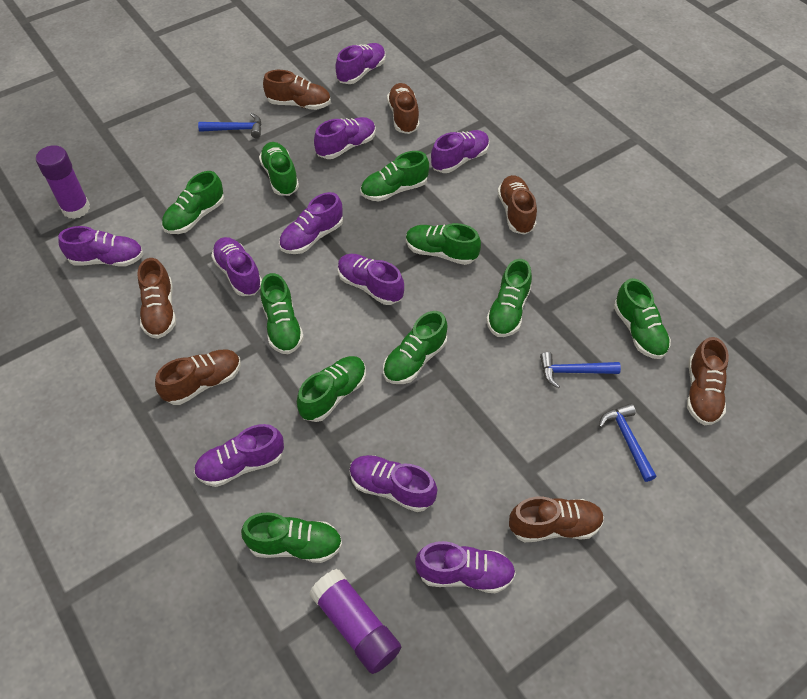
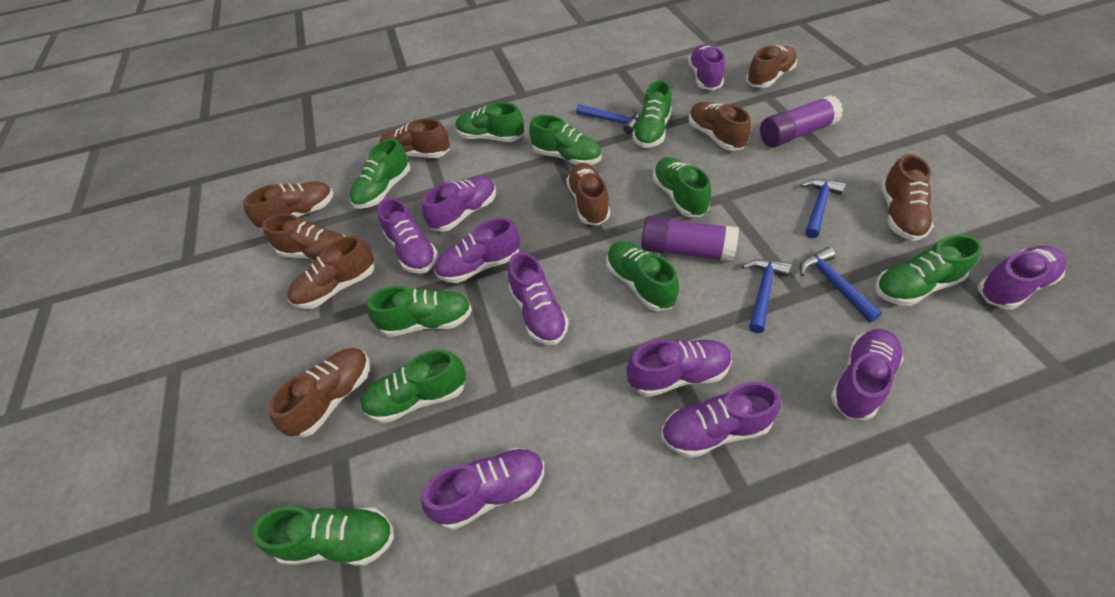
blue hammer: [198,113,261,138] [540,352,621,389] [599,403,657,482] = 3 -> [576,104,640,134] [742,259,791,333] [800,247,882,322] [801,179,846,238] = 4
brown shoe: [138,258,176,339] [155,350,241,405] [263,70,331,110] [387,83,420,134] [497,175,537,235] [509,496,604,542] [687,337,729,425] = 7 -> [243,181,333,230] [262,214,346,261] [268,348,370,437] [287,236,374,309] [380,118,450,158] [566,163,610,226] [689,102,751,151] [746,45,797,88] [881,154,934,241] = 9

